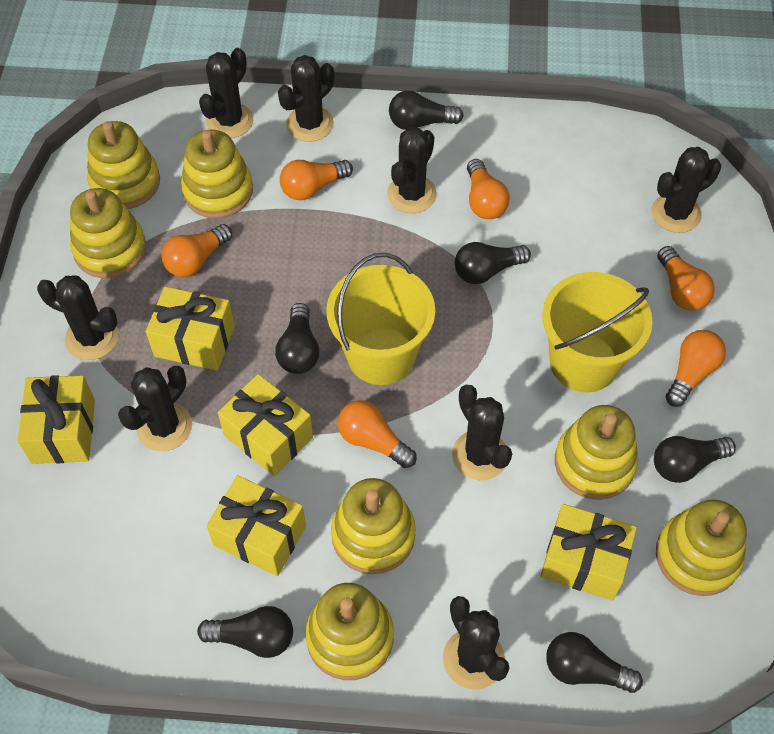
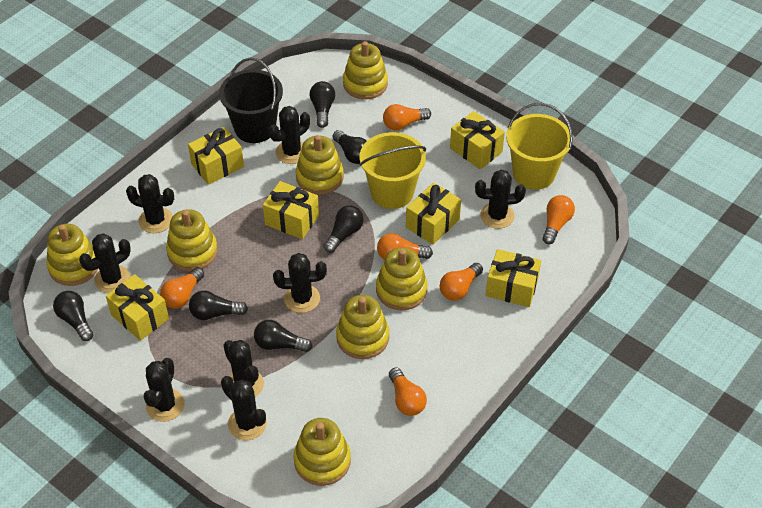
black bucket: none = 0 -> [219,58,283,143] = 1
yellow gift: [18,375,95,464] [146,286,235,371] [206,475,306,576] [218,374,313,476] [540,504,637,601] = 5 -> [106,274,169,341] [188,127,244,185] [263,181,319,239] [406,182,461,245] [450,111,505,169] [486,249,541,307] = 6

